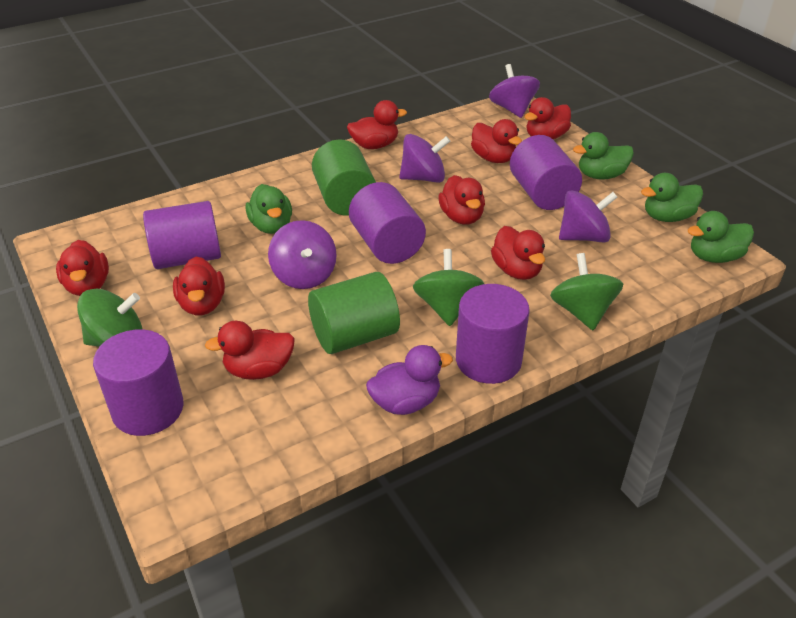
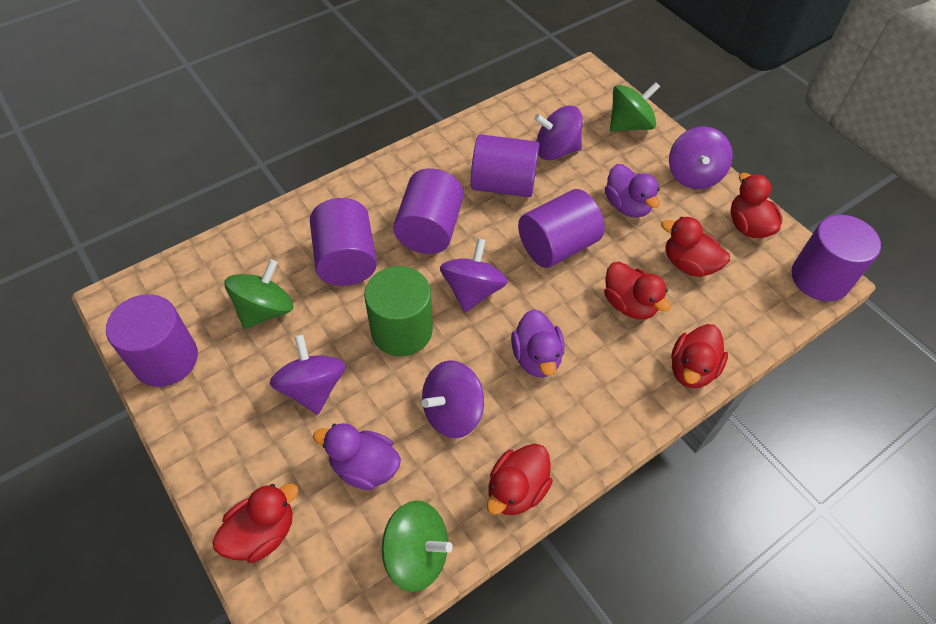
green cylinder: [308,272,400,354] [312,139,376,216] = 2 -> [364,266,433,357] = 1
green duck: [246,184,292,234] [573,132,634,180] [641,173,703,222] [688,211,754,263] = 4 -> none = 0
purple cylinder: [93,329,184,436] [143,201,221,269] [349,182,426,264] [456,284,530,384] [510,135,582,210] = 5 -> [106,294,198,387] [310,198,377,286] [393,168,464,254] [471,134,539,197] [518,189,605,268] [791,215,881,301] = 6
purple duck: [366,345,453,415] = 1 -> [313,423,401,490] [511,309,564,377] [605,164,660,218] = 3
purple spinning top: [268,220,337,289] [399,134,450,183] [489,64,540,118] [559,190,617,242] = 4 -> [270,335,346,415] [422,360,484,438] [440,238,507,312] [534,106,583,160] [669,126,733,189] = 5
red duck: [56,240,109,296] [173,257,225,315] [205,321,295,380] [347,100,407,149] [438,175,485,225] [471,119,522,163] [491,226,545,280] [524,97,571,139] = 8 -> [213,484,298,563] [487,444,553,515] [604,262,671,320] [661,216,730,277] [671,324,728,388] [730,173,783,238] = 6

